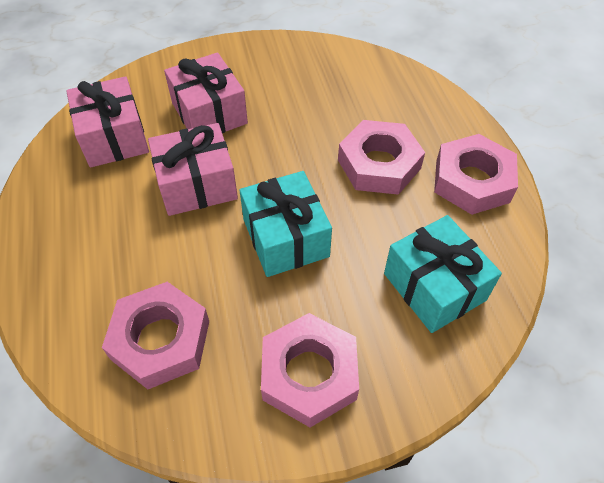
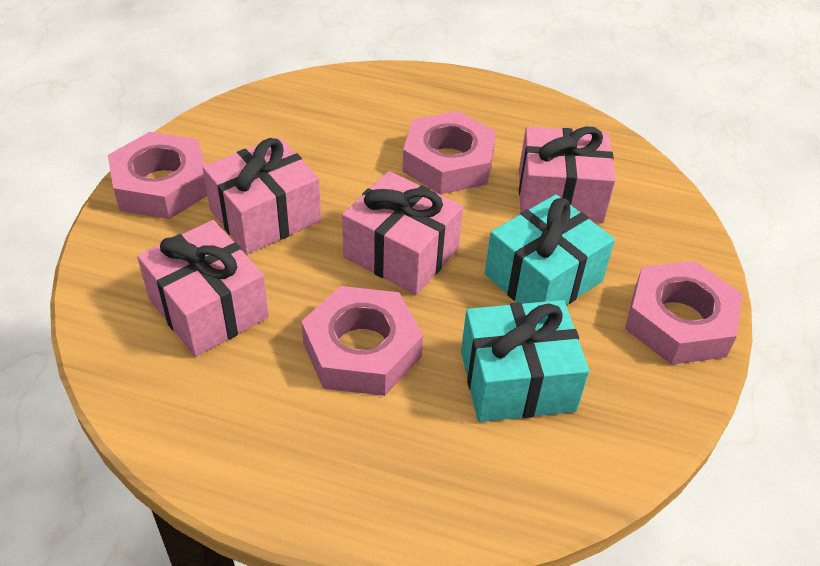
pink gift: [66,76,149,168] [148,123,238,216] [164,52,248,133] = 3 -> [137,220,269,357] [203,137,321,254] [342,171,463,295] [519,126,616,223] = 4

